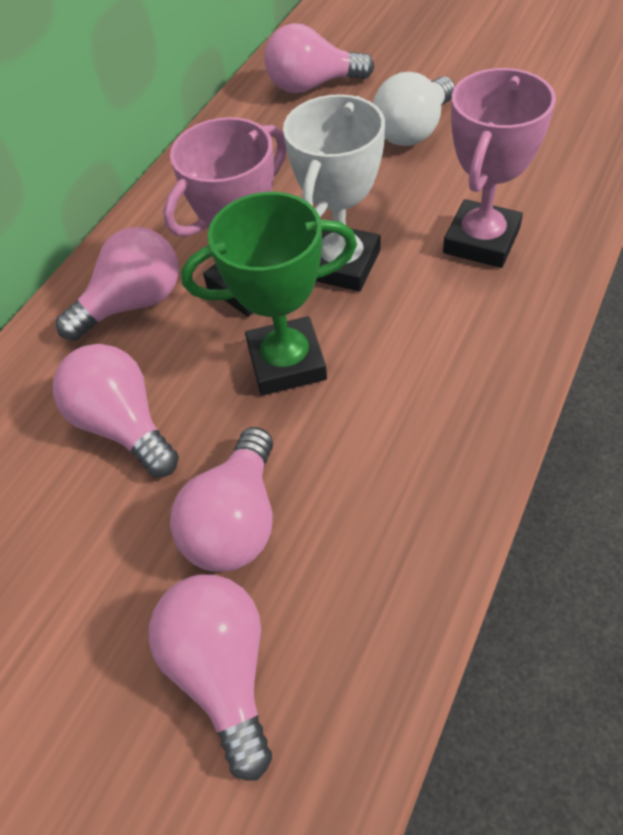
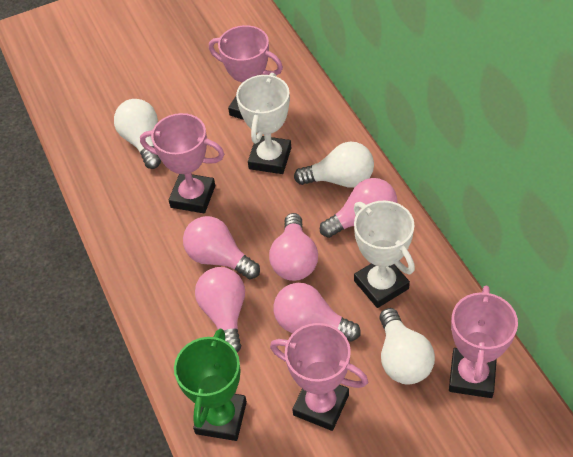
pink trophy: [163,117,286,317] [443,68,556,268] = 2 -> [140,113,224,213] [209,25,283,120] [270,323,368,431] [449,285,518,398] = 4
white light bulb: [373,72,455,146] = 1 -> [114,99,161,169] [294,142,374,188] [379,308,435,384] = 3
white trophy: [283,94,385,292] = 1 -> [236,73,291,174] [354,201,415,308] = 2

